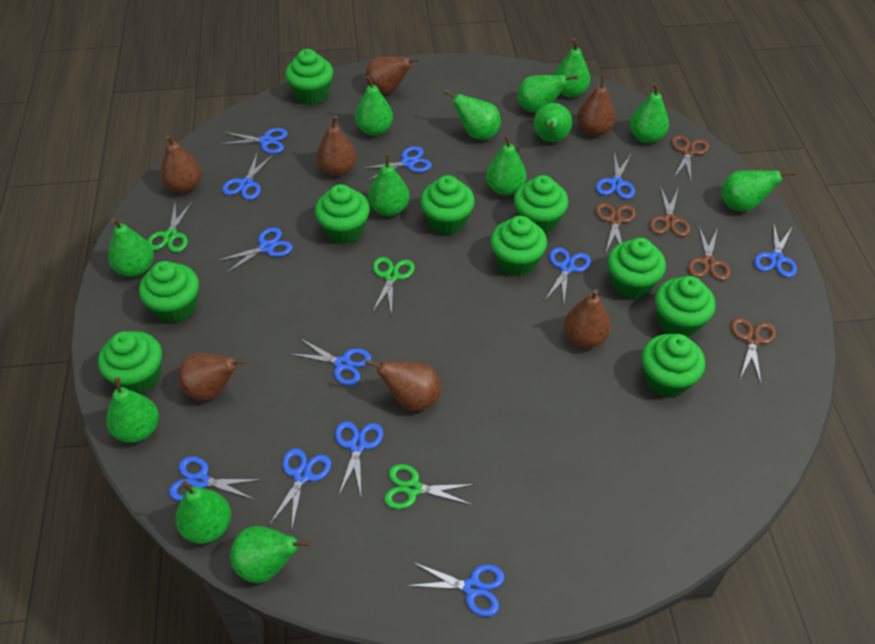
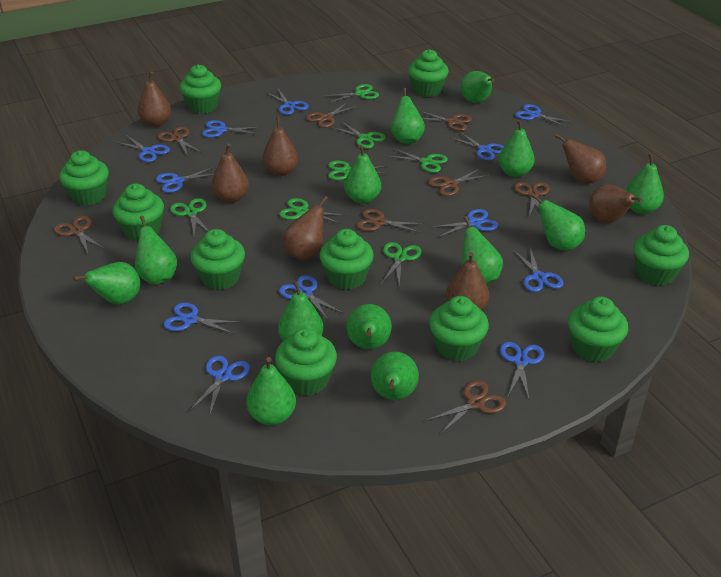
brown scissors: [596,203,636,252] [649,186,690,237] [671,135,709,181] [688,227,730,280] [731,317,776,383] = 5 -> [54,216,105,253] [157,127,202,156] [306,102,358,128] [357,209,425,233] [419,111,472,131] [426,381,506,435] [428,169,489,196] [514,182,550,217] = 8
green scissors: [147,201,193,252] [372,257,415,316] [384,464,475,509] = 3 -> [170,198,209,237] [279,198,344,224] [325,84,379,103] [328,161,389,180] [331,121,386,149] [381,242,422,285] [387,148,448,173] = 7

